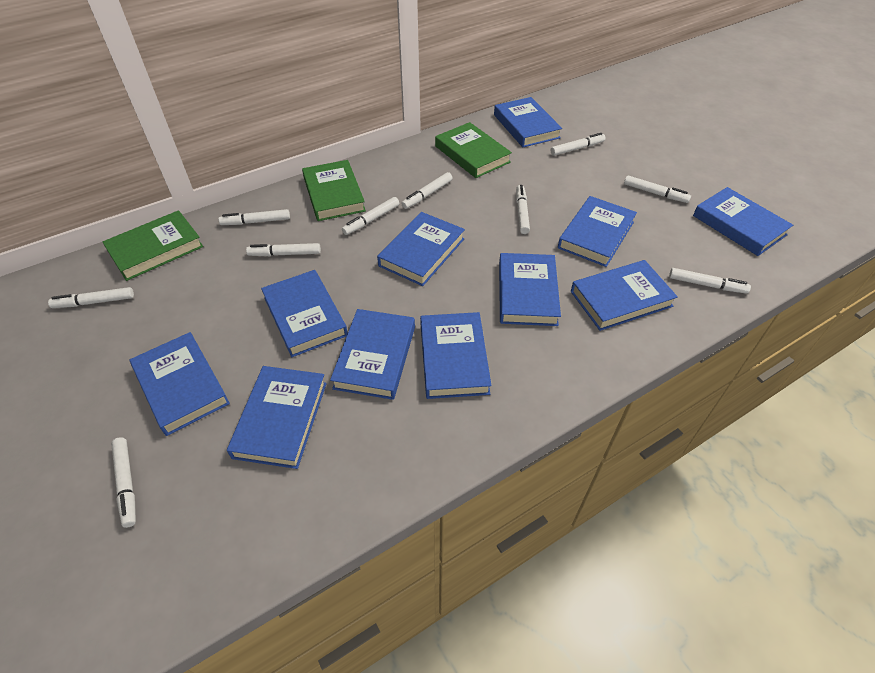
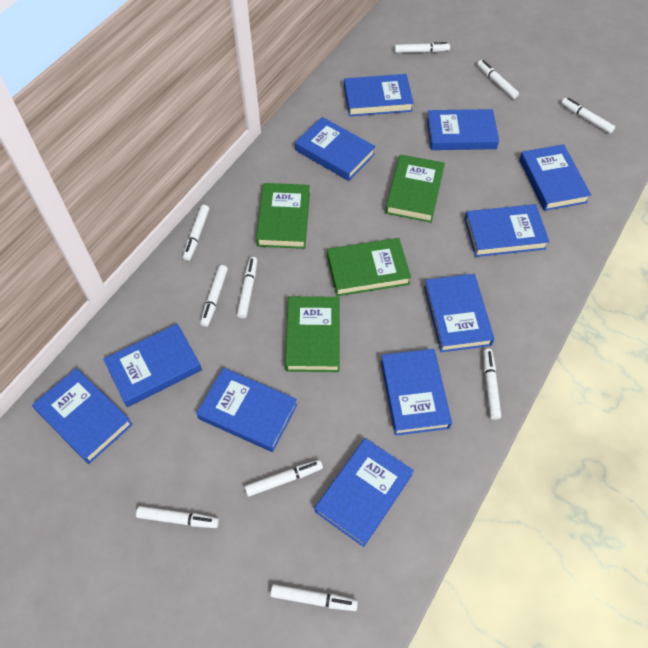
green book: [103,210,203,281] [302,160,366,221] [435,122,512,178] = 3 -> [256,183,310,249] [285,296,340,372] [327,238,411,296] [385,154,445,223] = 4

